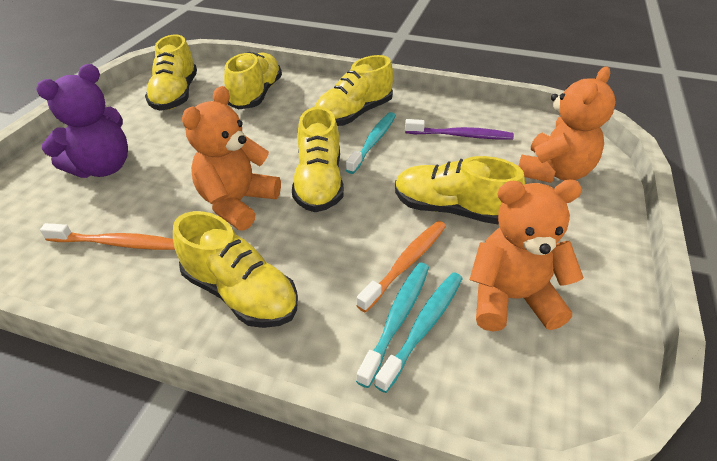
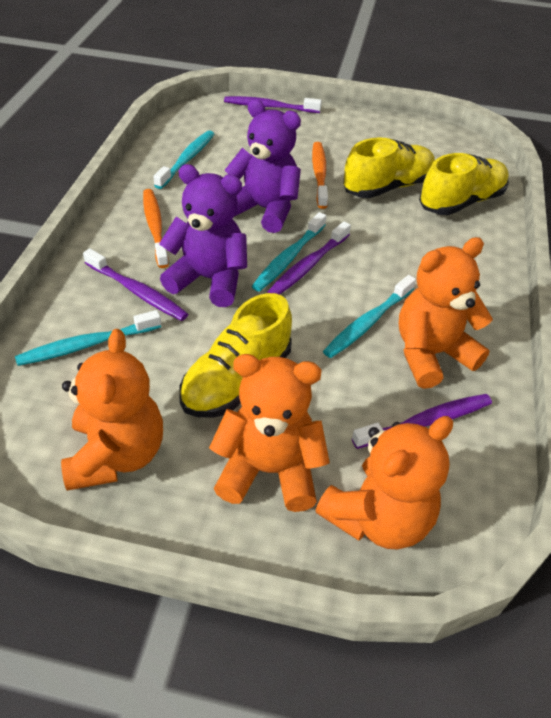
orange teddy bear: [182,86,281,230] [469,180,584,331] [519,67,616,183] = 3 -> [61,329,163,491] [209,354,330,512] [315,416,453,550] [399,237,493,389] = 4
purple teddy bear: [36,64,128,178] = 1 -> [159,164,247,307] [224,99,301,233] = 2
purple toothbrush: [405,119,514,139] = 1 -> [83,248,188,321] [224,96,322,113] [267,221,351,295] [352,394,492,449] = 4
turquoise toothbrush: [346,112,396,174] [356,263,429,388] [374,272,463,393] = 3 -> [15,310,161,366] [153,130,214,189] [252,212,326,292] [323,275,416,358] = 4
yellow shoe: [145,34,197,111] [173,211,298,328] [224,52,282,109] [292,107,344,212] [315,55,393,126] [395,156,525,224] = 6 -> [179,293,292,418] [343,137,435,198] [419,153,509,215] = 3

